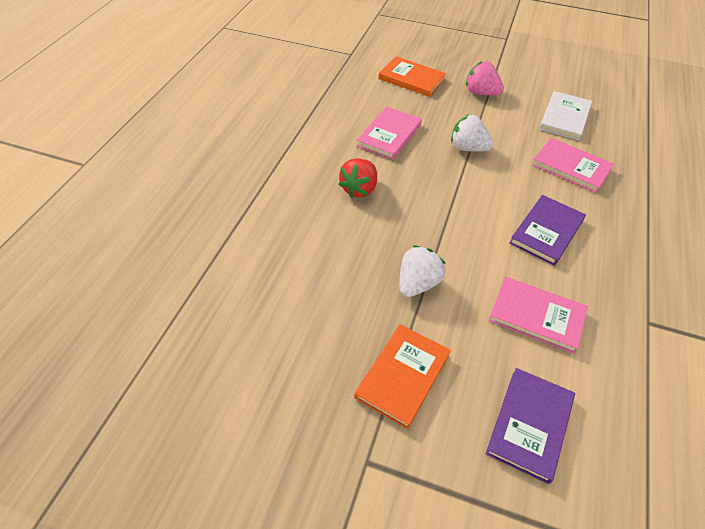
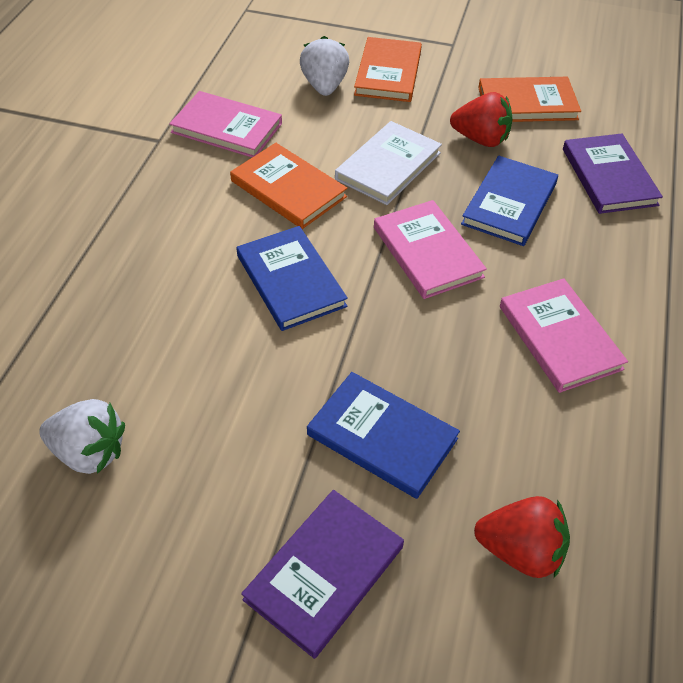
blue book: none = 0 -> [236,226,348,331] [307,372,460,499] [461,156,558,246] = 3
orange book: [354,324,451,429] [378,56,446,97] = 2 -> [230,143,347,229] [354,37,422,102] [478,77,581,122] = 3
pink strawberry: [466,61,504,95] = 1 -> none = 0
red strawberry: [338,158,377,198] = 1 -> [450,92,513,147] [474,496,570,578] = 2

